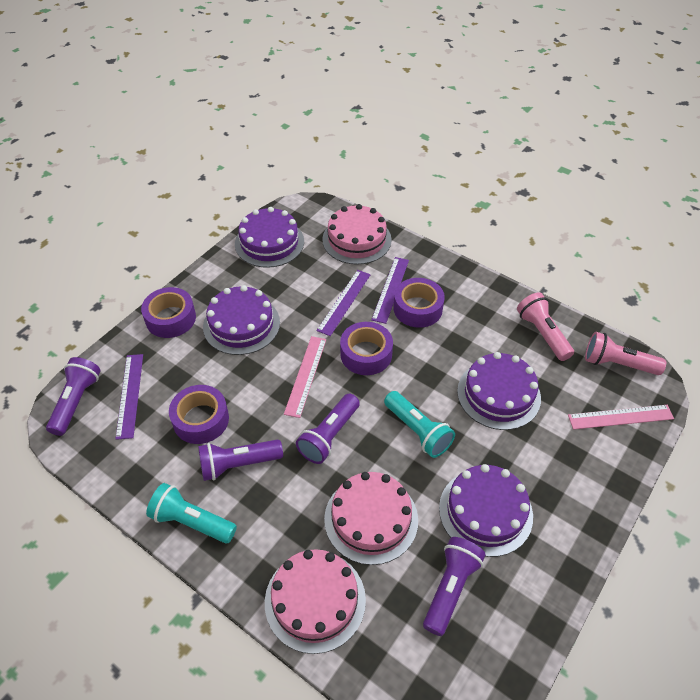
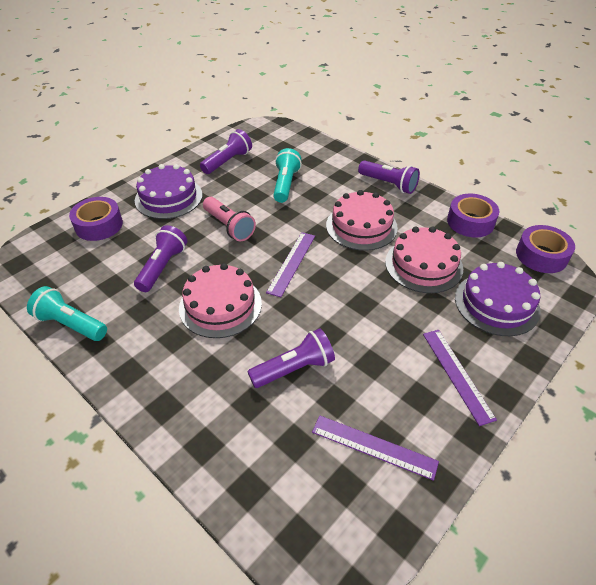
pink flashlight: [517,292,574,361] [585,332,666,375] = 2 -> [203,197,256,241] = 1
pink ruler: [284,336,326,418] [568,405,674,430] = 2 -> none = 0
purple cake: [203,285,280,355] [235,207,304,268] [439,464,533,557] [457,352,541,430] = 4 -> [135,164,202,219] [455,262,541,336] = 2
purple tape: [141,287,196,338] [169,385,229,444] [340,322,393,375] [394,278,445,328] = 4 -> [69,197,123,241] [447,194,499,237] [516,225,575,273] = 3

